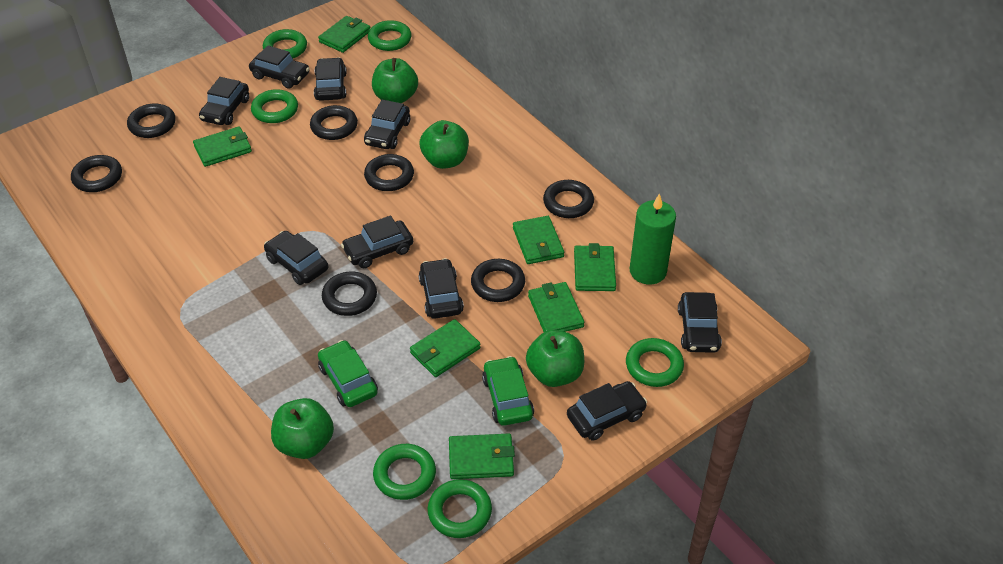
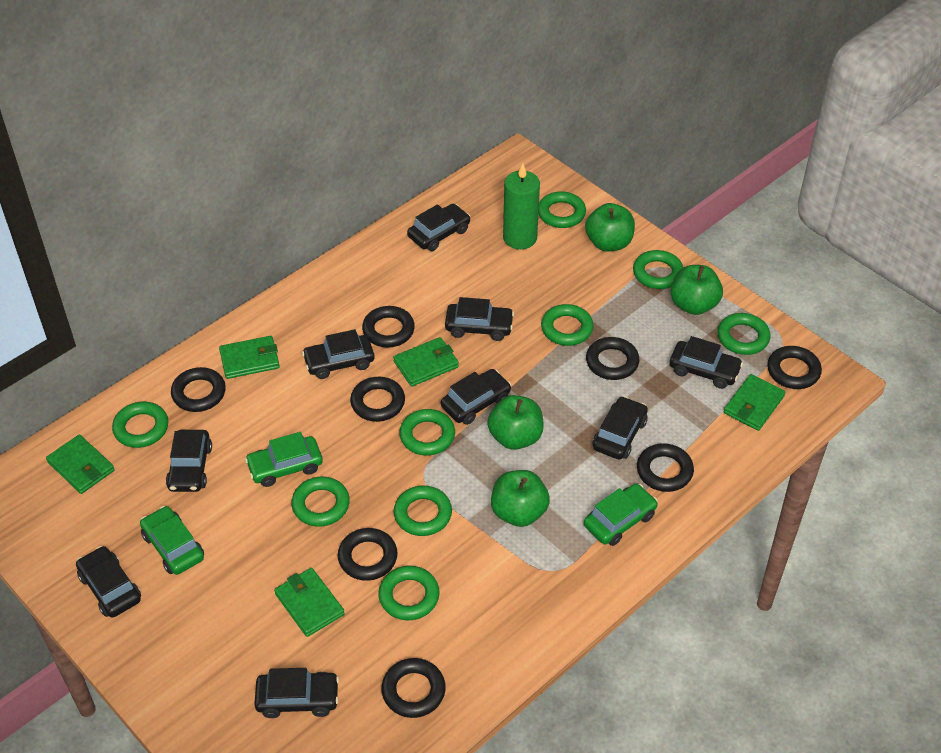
black ring: [71,155,122,192] [127,103,176,138] [310,105,358,140] [322,272,377,316] [364,154,414,191] [471,259,525,302] [543,180,594,218] = 7 -> [171,367,226,412] [338,528,398,581] [350,377,405,422] [362,306,415,347] [381,658,446,718] [586,337,639,380] [637,443,694,492] [767,346,822,389] = 8
green car: [318,340,378,407] [482,356,534,426] = 2 -> [140,506,204,575] [245,432,323,487] [584,483,658,546] = 3
green ring: [251,89,298,123] [263,29,307,59] [368,20,412,51] [373,444,436,500] [427,479,492,538] [626,338,684,387] = 6 -> [112,402,168,448] [291,476,350,527] [378,566,440,620] [394,486,452,536] [399,409,455,456] [538,191,586,228] [541,304,594,346] [633,250,683,289] [717,313,770,355] = 9
green wallet: [193,126,252,167] [318,16,371,53] [410,319,481,377] [449,434,515,479] [513,216,564,264] [528,282,585,332] [574,243,616,291] = 7 -> [46,434,115,494] [219,336,280,379] [274,568,345,637] [393,337,459,387] [724,374,785,431] = 5

